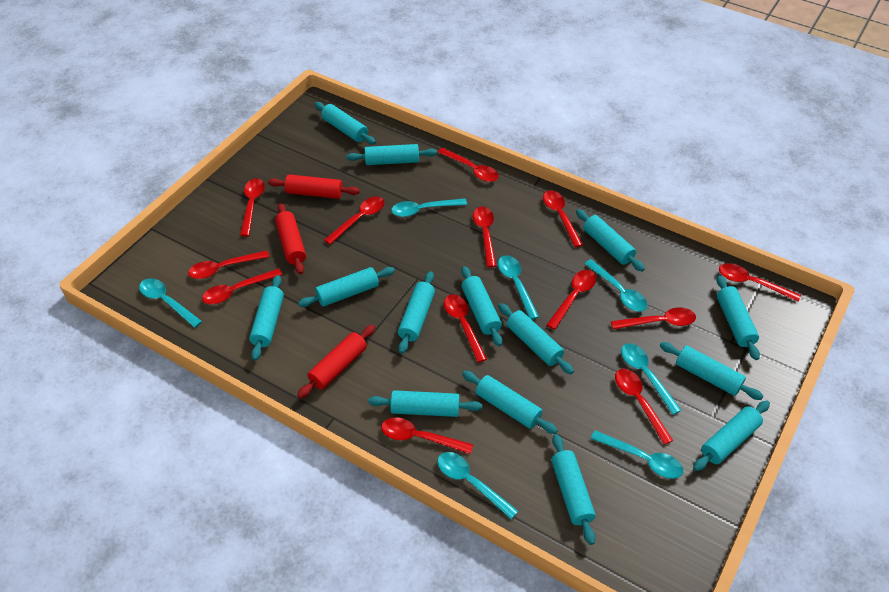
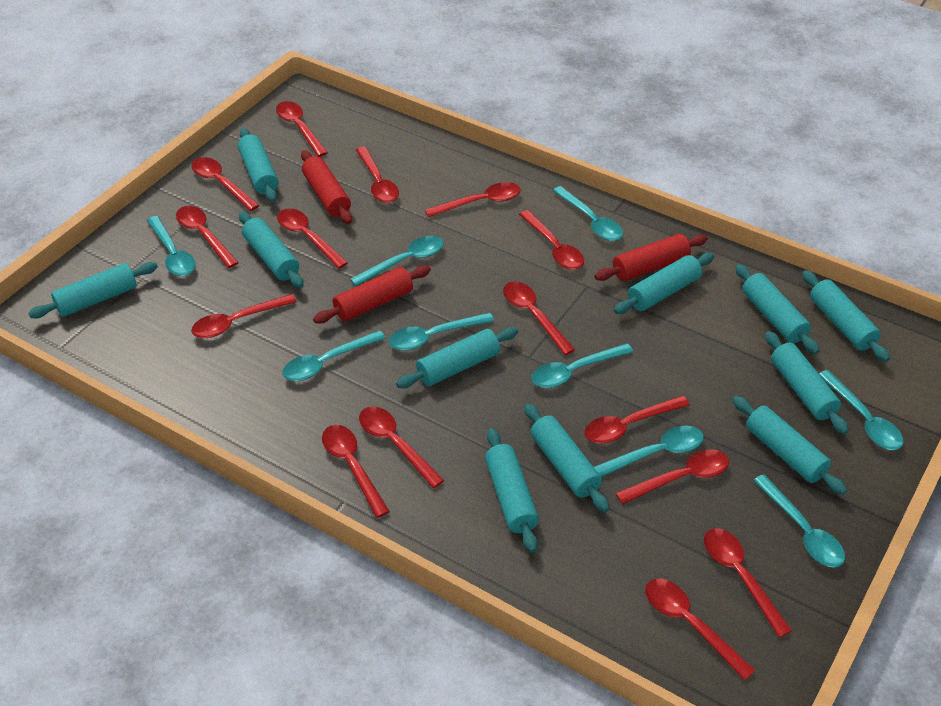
red spoon: [188,251,270,279] [202,269,282,304] [240,178,265,236] [324,197,385,245] [381,418,473,454] [438,148,499,182] [444,294,487,363] [473,207,496,268] [543,190,583,247] [547,270,596,330] [611,308,696,329] [615,369,674,445] [719,263,801,302] = 13 -> [176,206,239,268] [191,294,297,338] [192,157,259,211] [276,101,328,157] [277,209,348,269] [322,425,390,518] [356,147,399,203] [359,407,444,488] [425,182,521,217] [503,281,575,355] [519,210,584,270] [584,396,690,444] [616,449,729,505] [645,579,756,681] [704,528,792,638] = 15
turquoise rolling pin: [249,275,284,361] [298,267,395,307] [314,102,376,145] [346,144,437,165] [368,390,482,417] [398,271,435,354] [461,266,503,346] [462,371,558,434] [498,303,574,374] [551,434,596,545] [576,209,645,272] [660,342,763,400] [693,401,770,471] [717,275,760,360] = 14 -> [28,262,158,318] [238,128,279,202] [239,211,303,288] [396,327,518,388] [485,428,539,553] [524,403,609,512] [614,253,714,314] [732,396,847,495] [735,264,820,354] [765,331,848,434] [802,270,890,362] = 11
turquoise spoon: [139,278,202,328] [391,198,467,217] [437,452,518,519] [498,255,539,320] [584,259,647,311] [591,430,683,479] [621,343,682,415] = 7 -> [147,216,195,276] [282,330,386,381] [350,236,444,286] [389,312,494,351] [531,343,634,388] [553,186,623,241] [594,426,704,477] [753,475,845,568] [819,370,903,450] = 9

